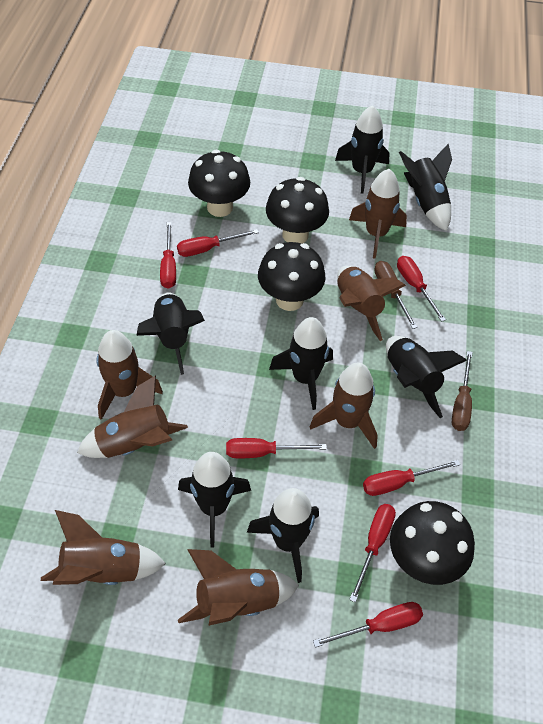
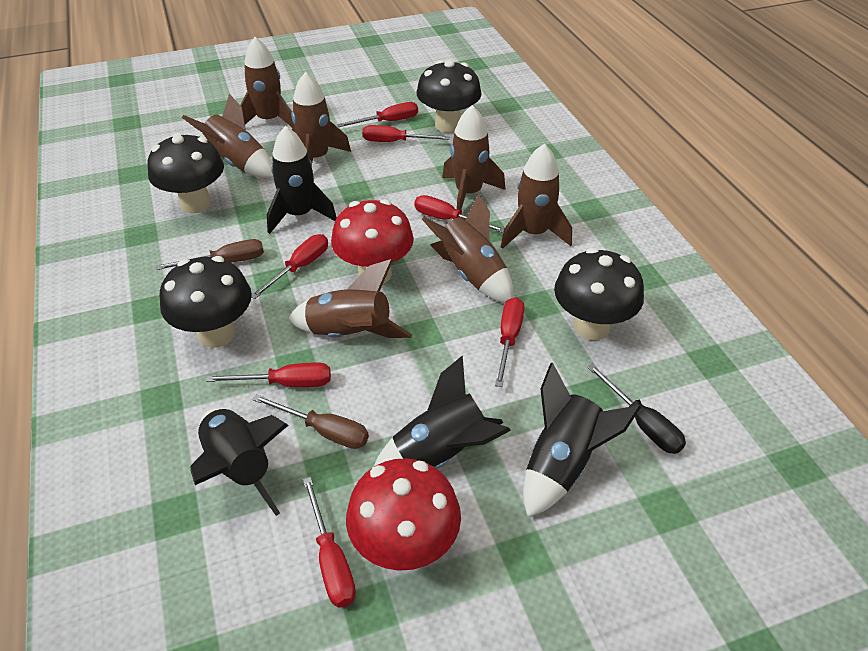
black rocket: [136,292,205,375] [178,452,251,547] [247,488,319,583] [269,317,333,410] [335,105,390,194] [386,336,467,418] [399,143,452,231] = 7 -> [190,408,289,516] [267,126,337,234] [374,355,511,468] [523,363,641,517] = 4
black screwdriver: none = 0 -> [587,364,686,454] = 1
red mushroom: none = 0 -> [331,199,414,284] [346,458,461,571] = 2

